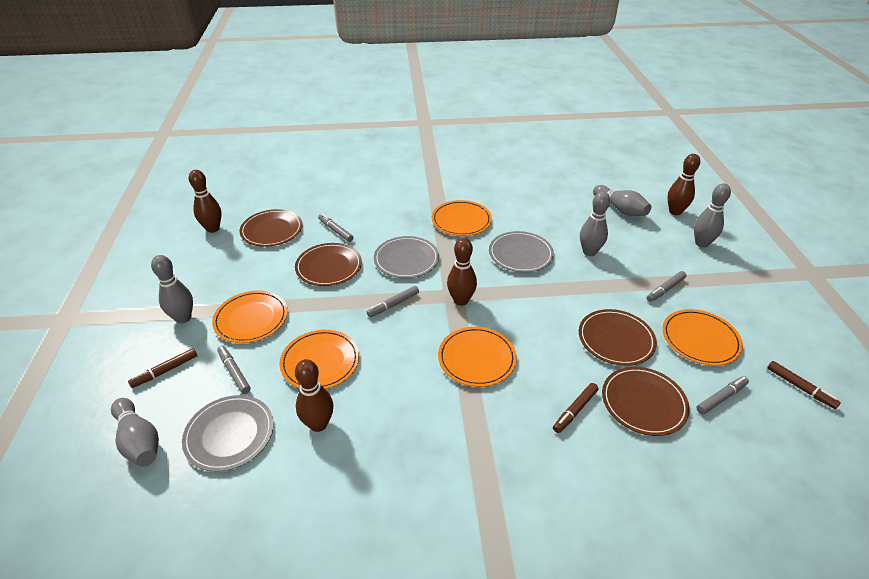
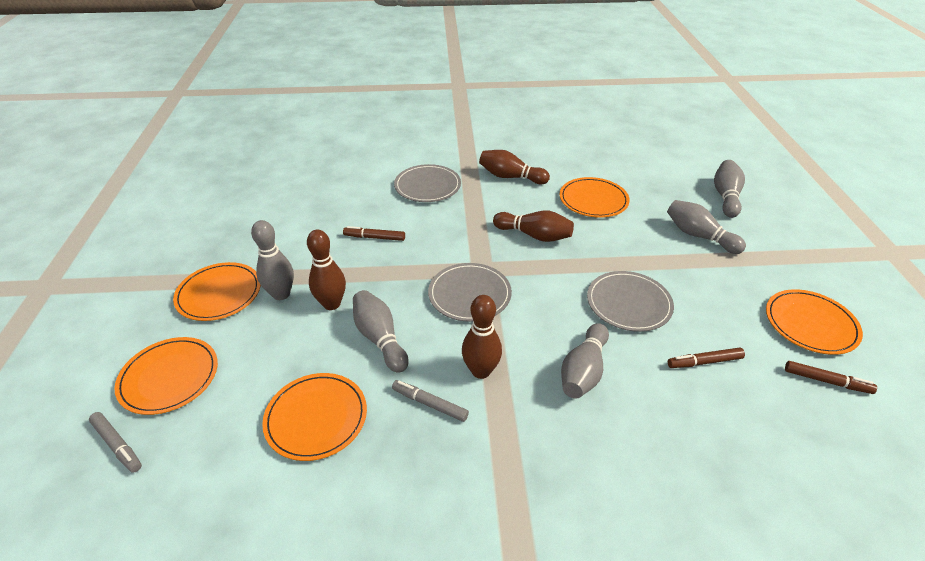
brown plate: [240,209,303,247] [295,243,362,286] [579,309,657,366] [602,367,690,436] = 4 -> none = 0
grey marker: [217,346,251,394] [318,214,353,242] [367,286,419,317] [647,271,686,302] [696,376,749,414] = 5 -> [89,412,142,473] [392,380,469,422] = 2

